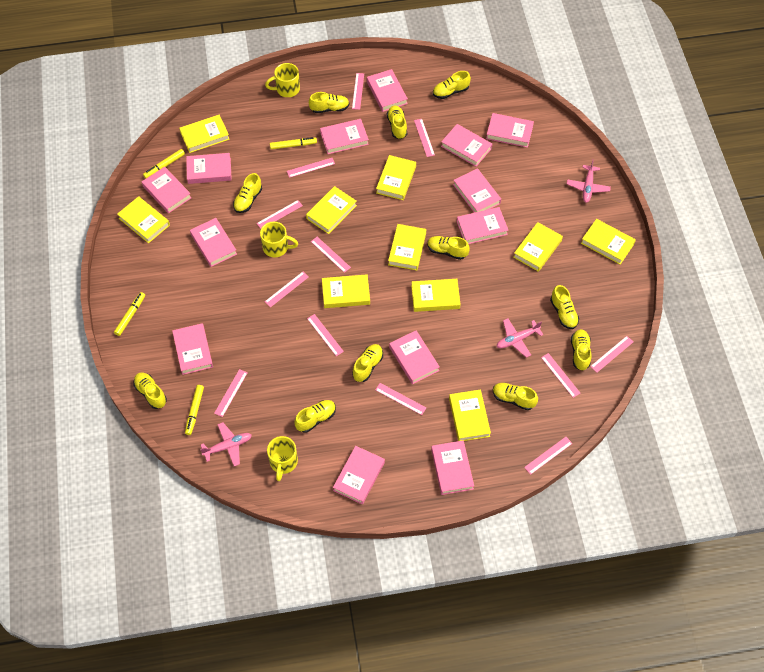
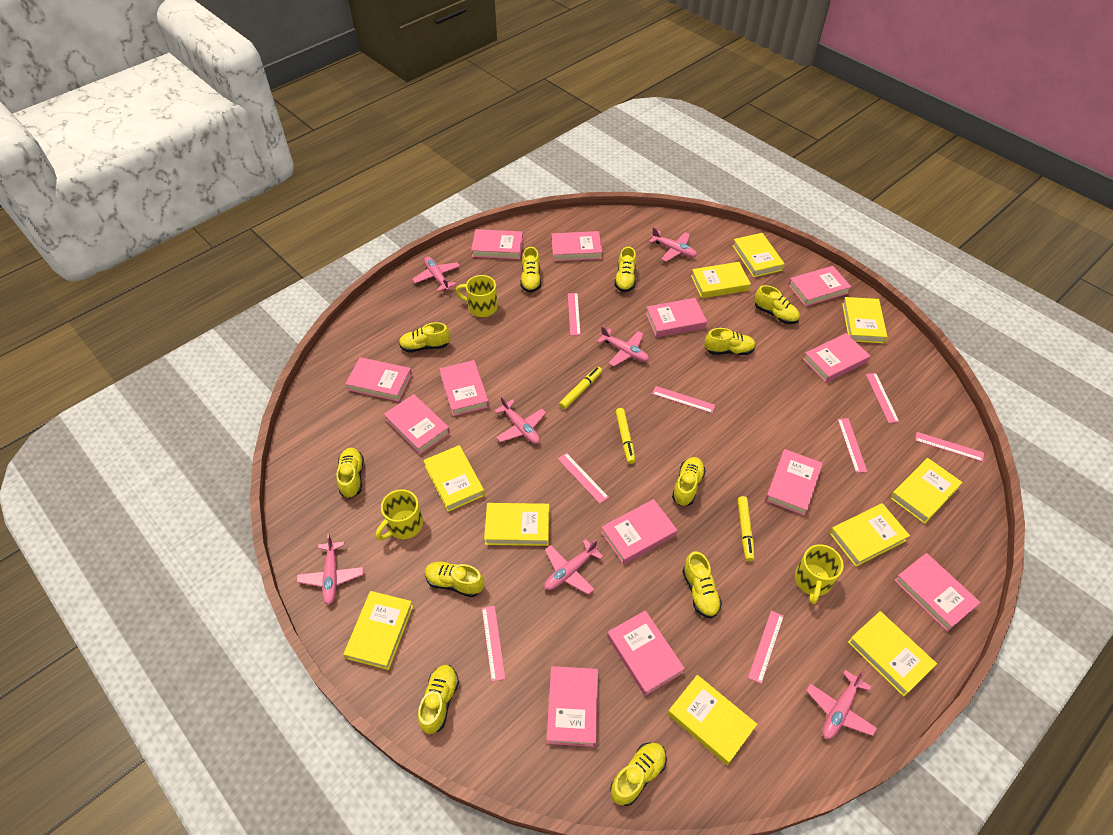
pink plane: [200,422,252,466] [496,318,543,358] [567,159,611,203] = 3 -> [297,534,364,605] [412,256,460,292] [494,396,546,444] [544,539,603,595] [597,326,649,366] [649,227,697,262] [806,670,877,739] = 7
pink ruler: [214,369,248,417] [256,200,303,229] [265,272,309,308] [287,158,335,178] [307,314,344,356] [311,237,351,273] [352,73,364,110] [375,383,426,415] [414,119,435,157] [524,437,572,475] [541,353,580,398] [590,336,633,373] = 12 -> [482,606,505,682] [557,453,609,504] [568,293,581,335] [652,386,715,413] [748,610,784,684] [837,418,867,473] [866,373,899,423] [915,432,984,462] = 8
yellow marker: [114,292,145,336] [143,149,185,178] [185,385,204,435] [270,137,317,150] = 4 -> [559,367,602,409] [616,408,636,464] [738,496,754,561] = 3

